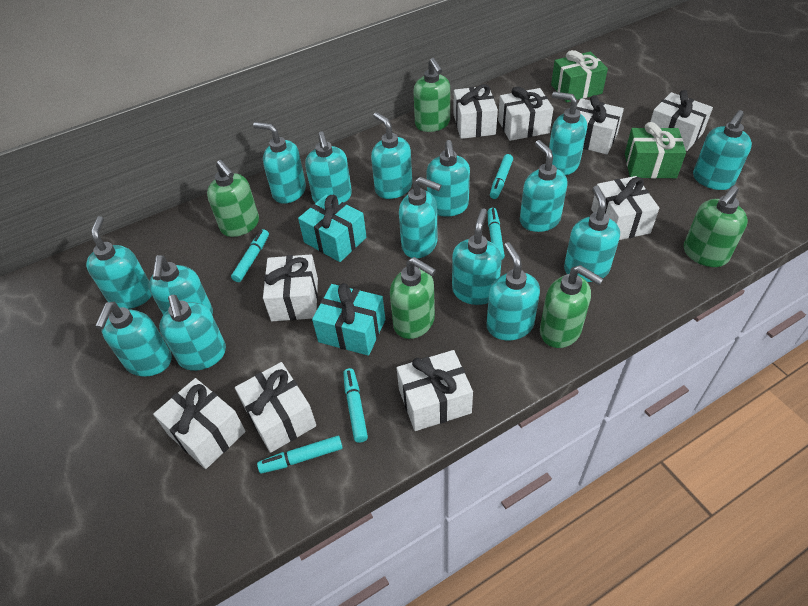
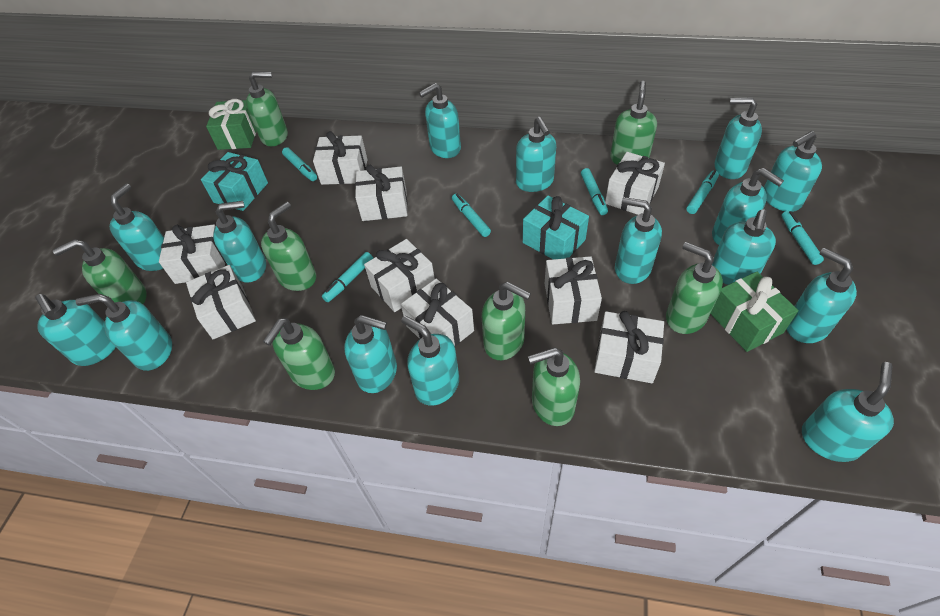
green soap dispenser: [207,160,259,237] [390,257,436,339] [413,58,450,132] [540,265,603,348] [684,185,748,267] = 5 -> [53,239,147,304] [246,72,288,146] [261,202,316,291] [263,318,335,390] [482,282,531,360] [528,348,580,426] [610,81,657,165] [666,242,723,334] = 8
turquoise marker: [231,229,269,282] [257,436,343,474] [343,368,368,443] [488,208,505,260] [490,154,513,199] = 5 -> [282,147,317,181] [322,252,373,302] [452,193,491,237] [581,168,608,215] [686,170,719,214] [781,211,824,265] = 6

